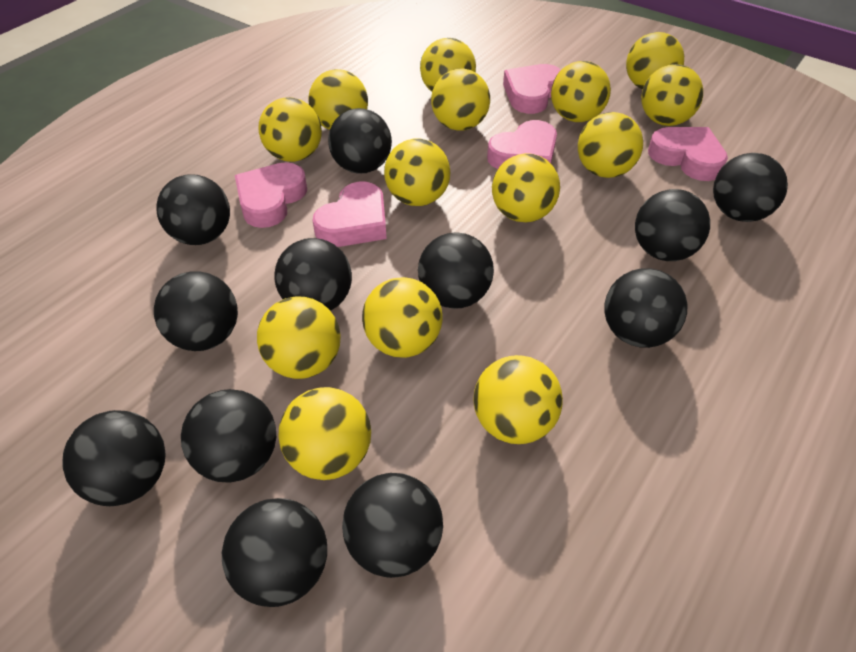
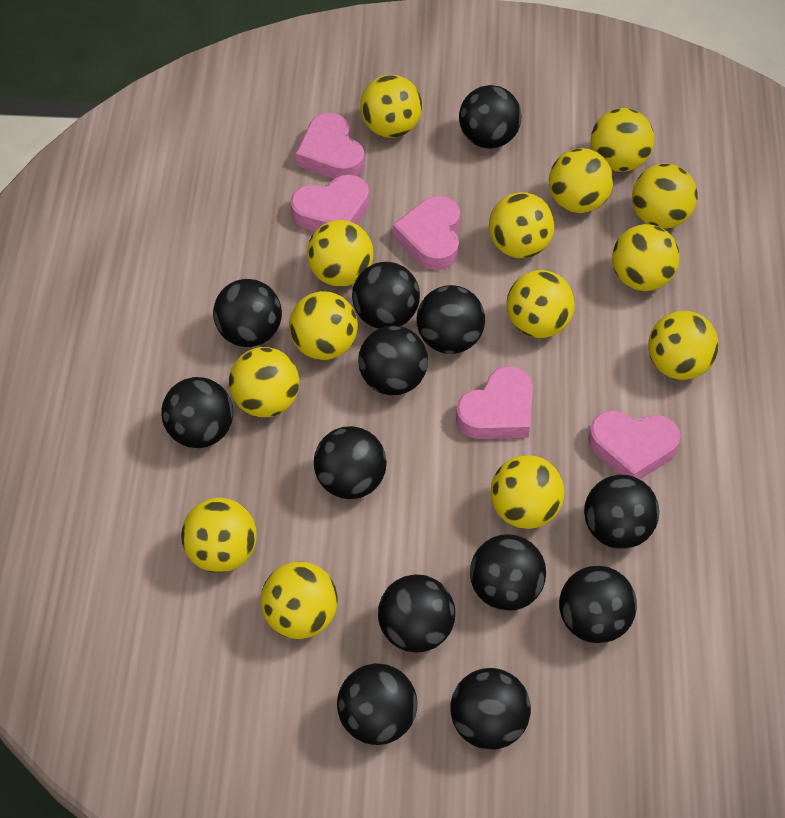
black ball: [62,410,166,506] [154,271,238,351] [156,175,230,245] [181,389,276,483] [222,498,327,607] [274,238,352,311] [328,108,392,173] [342,473,443,578] [418,232,494,309] [604,268,687,348] [635,189,710,261] [713,153,788,222] = 12 -> [161,377,233,448] [213,279,282,347] [314,426,387,499] [337,663,417,745] [352,262,420,329] [358,326,428,395] [378,574,455,653] [417,285,485,354] [450,668,531,750] [459,85,521,149] [470,534,546,611] [559,566,637,643] [584,475,659,549] = 13

